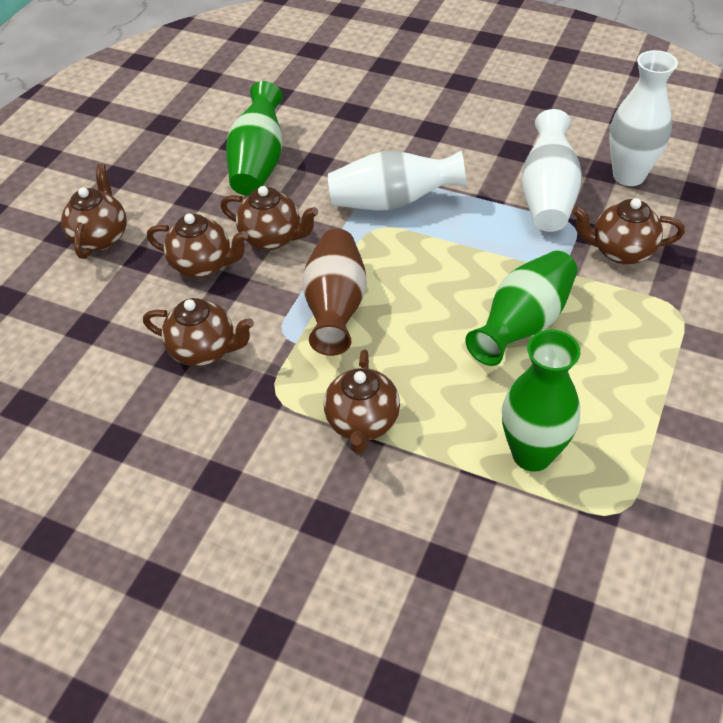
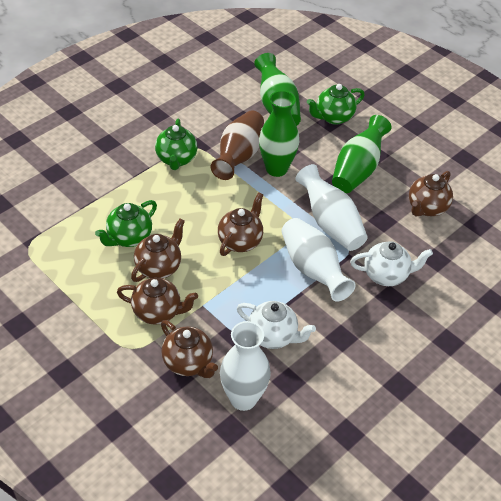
brown teapot: [61,164,127,259] [143,298,254,367] [147,213,248,278] [221,186,318,250] [324,349,400,454] [572,198,685,264] = 6 -> [117,277,198,325] [131,218,185,282] [161,320,218,378] [218,192,264,256] [409,171,453,216] = 5
green teapot: none = 0 -> [95,200,157,247] [155,119,197,170] [307,84,365,125] = 3
white teapot: none = 0 -> [237,301,316,349] [350,241,433,286] = 2

